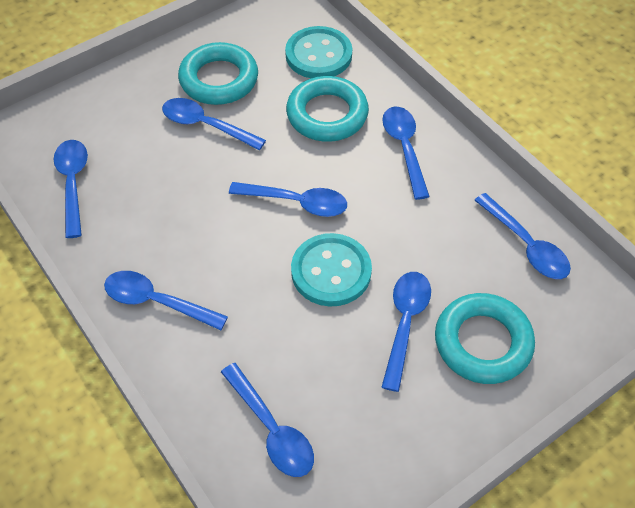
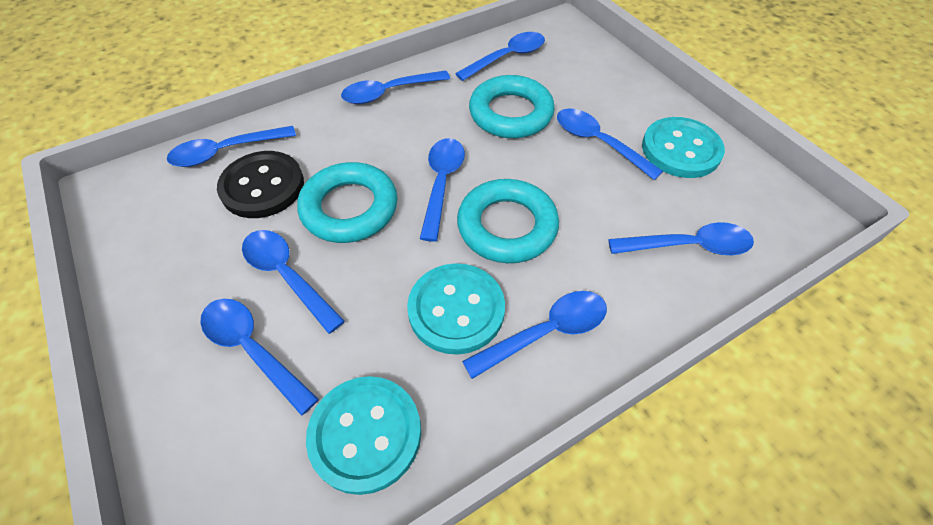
black button: none = 0 -> [217,151,304,218] = 1
blue spoon: [53,140,88,238] [104,271,228,330] [162,98,266,150] [221,363,314,477] [229,182,347,217] [381,272,431,392] [382,107,430,200] [474,193,571,279] = 8 -> [167,126,296,167] [200,299,319,416] [242,230,345,334] [341,70,450,104] [420,138,465,242] [455,32,545,81] [462,291,607,379] [557,108,663,180] [608,222,754,255] = 9
turquoise button: [285,26,352,78] [291,233,372,307] = 2 -> [306,376,421,495] [407,263,505,355] [642,117,725,178] = 3

